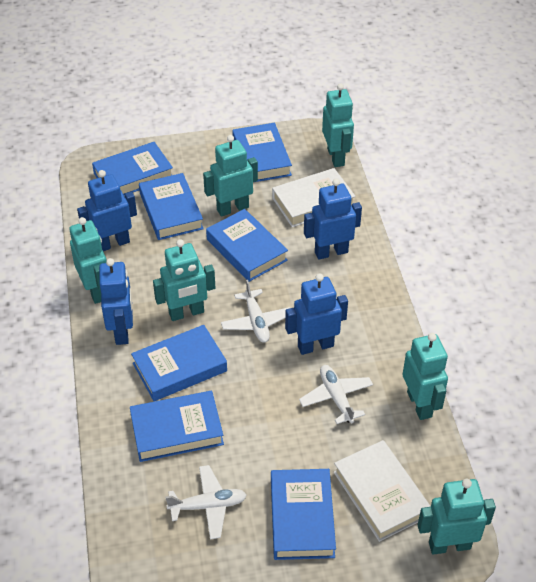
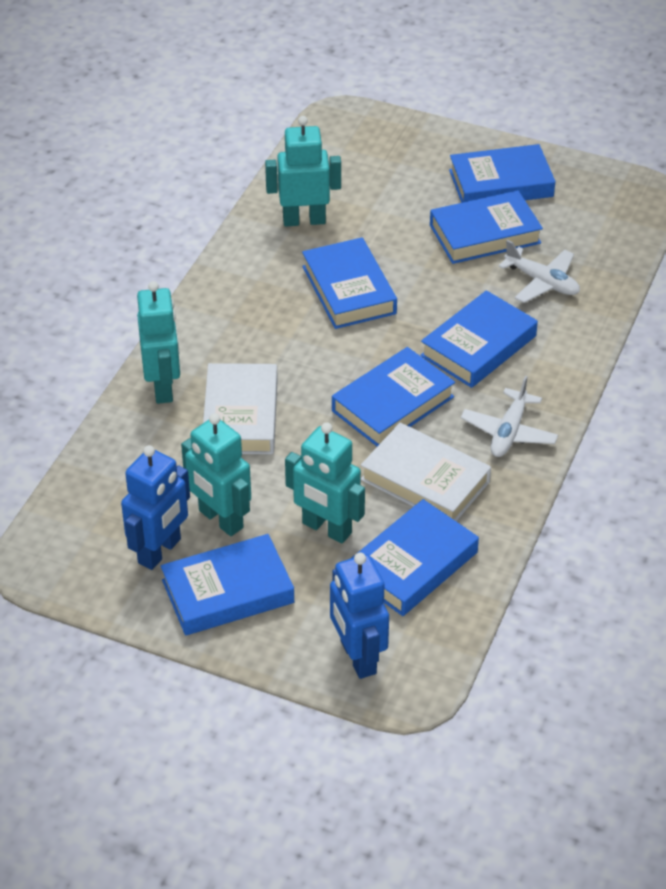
blue robot: [77,170,137,251] [99,258,133,345] [285,273,348,355] [304,179,362,259] = 4 -> [121,445,190,570] [330,553,389,679] = 2
turquoise robot: [69,217,107,304] [153,239,215,321] [203,135,258,216] [322,83,354,167] [402,333,448,420] [418,479,496,555] = 6 -> [137,281,180,404] [181,413,251,536] [265,116,341,227] [285,422,365,543] = 4
white plane: [165,465,247,539] [221,280,290,343] [299,365,373,424] = 3 -> [461,376,558,457] [498,240,580,303] = 2

